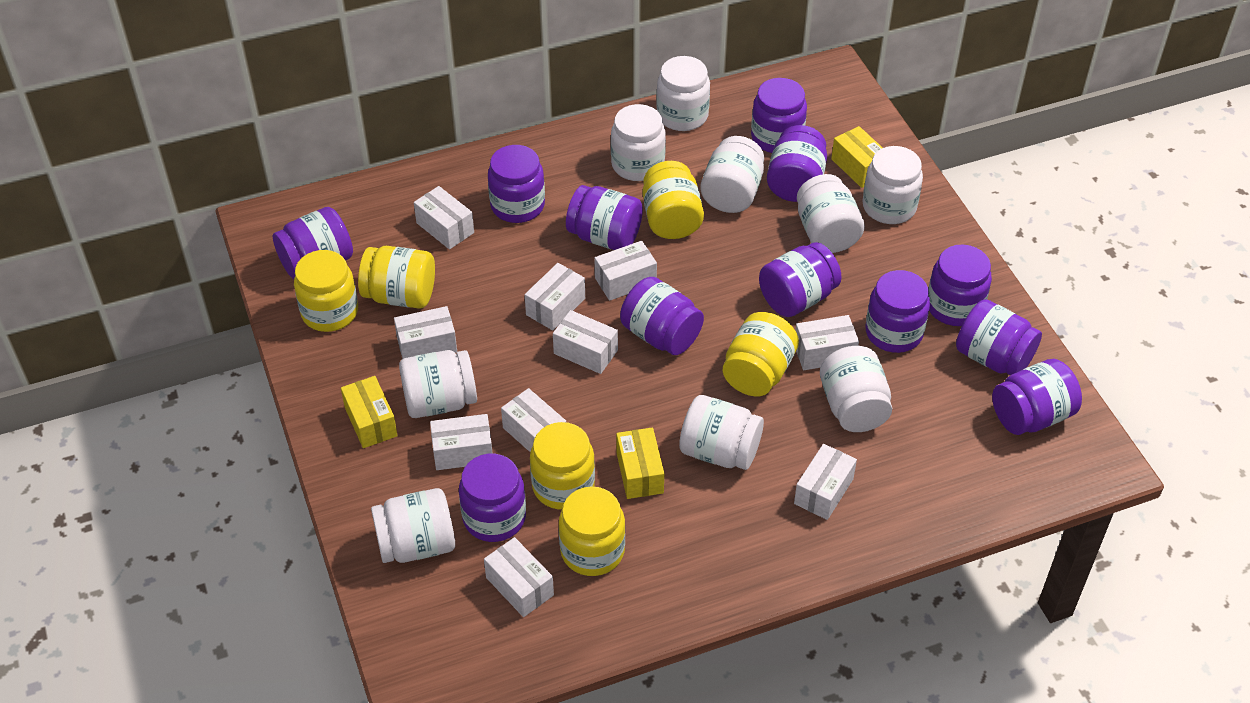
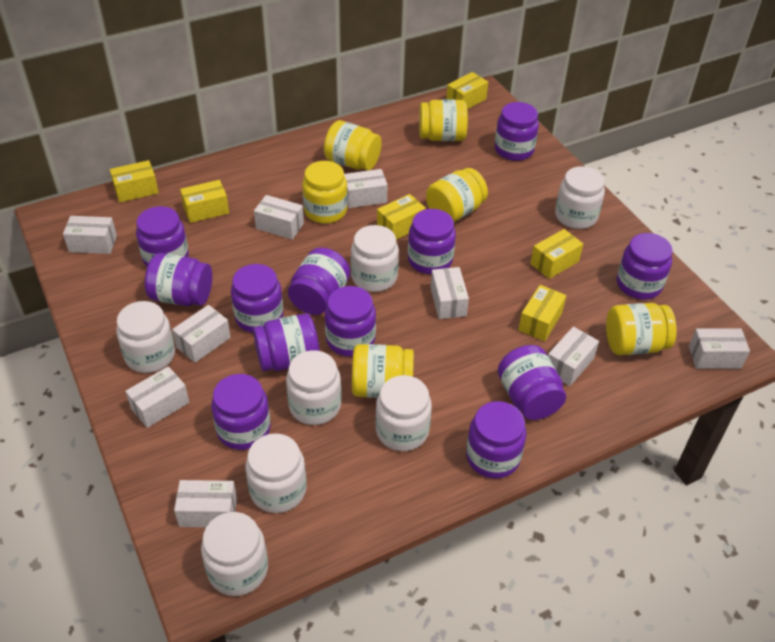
white box: [394,306,457,359] [414,186,474,249] [430,414,493,470] [484,537,554,617] [501,388,566,452] [525,263,585,330] [553,310,618,374] [595,241,657,301] [794,444,857,520] [795,315,859,370] = 10 -> [63,216,117,254] [125,366,189,428] [172,305,231,363] [174,480,237,527] [254,195,304,240] [344,169,388,208] [430,267,469,319] [548,327,599,386] [689,328,750,369] = 9
white jar: [371,488,455,563] [399,350,477,418] [611,104,666,181] [656,56,710,131] [679,395,764,470] [700,136,764,213] [797,174,865,253] [820,346,892,432] [862,146,923,224] = 9 -> [116,301,175,373] [201,512,268,596] [245,433,307,513] [286,350,342,425] [351,225,399,292] [376,375,432,451] [555,166,605,229] = 7
yellow box: [341,376,398,448] [616,428,664,499] [831,126,883,188] = 3 -> [110,160,159,202] [180,180,229,223] [377,194,426,240] [446,72,488,109] [519,285,566,341] [530,229,583,279] = 6

